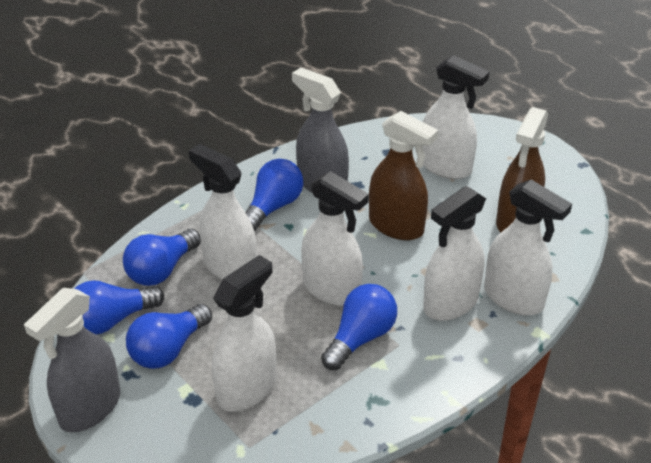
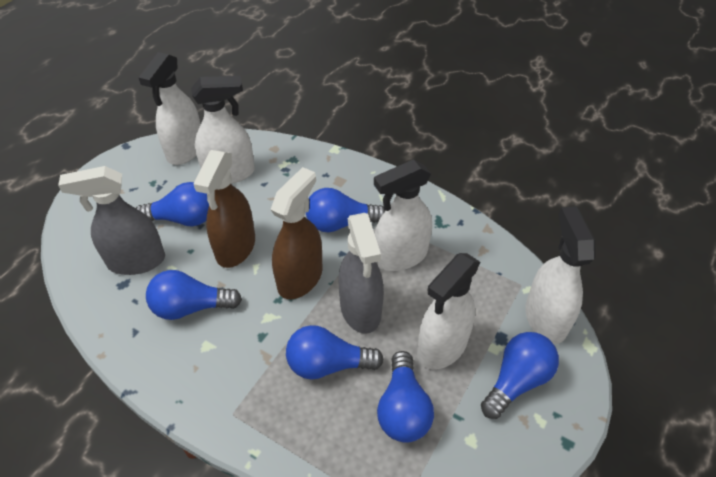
blue light bulb: [74,280,164,334] [123,229,201,286] [126,304,212,369] [246,159,303,231] [321,284,397,370] = 5 -> [136,182,209,226] [146,270,242,320] [286,325,384,380] [306,188,385,233] [377,351,434,443] [481,332,559,419] = 6
white spray bottle: [189,144,257,279] [212,255,276,412] [301,171,369,306] [422,55,489,179] [423,186,486,321] [484,180,572,316] = 6 -> [138,52,201,165] [191,76,255,184] [374,159,432,271] [417,253,480,370] [525,206,596,344] = 5

